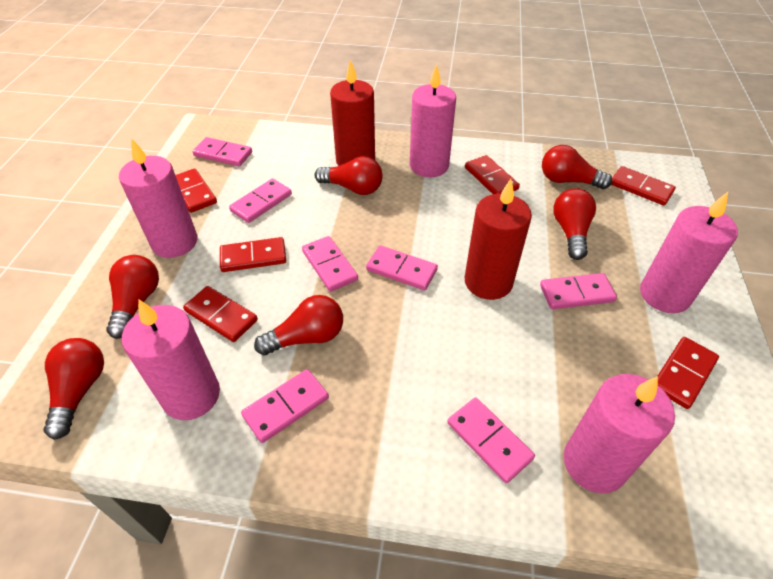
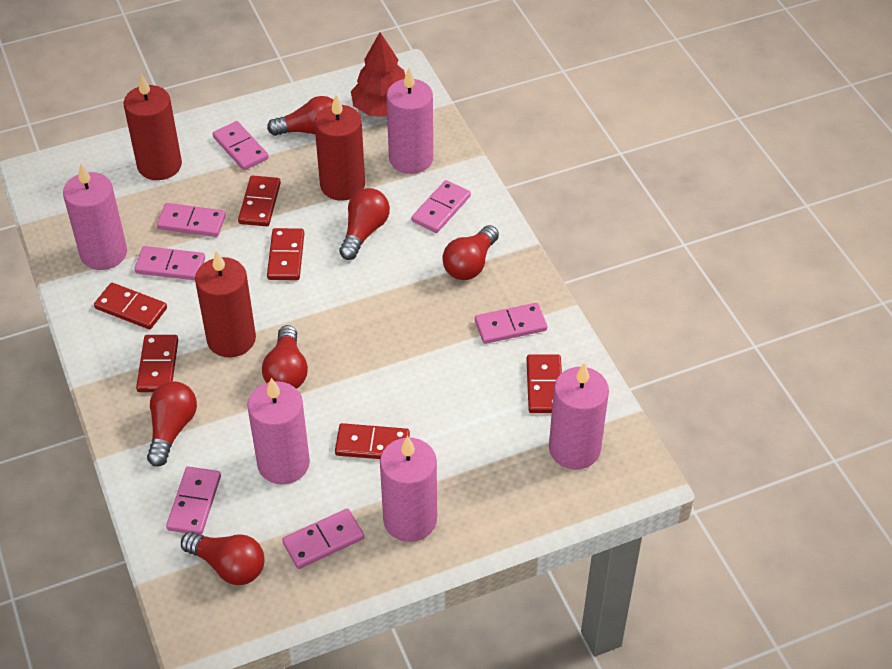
red candle: [330,60,375,166] [465,179,532,300] = 2 -> [123,74,182,180] [195,250,256,357] [314,95,365,201] = 3
red tree: none = 0 -> [351,32,405,116] = 1

